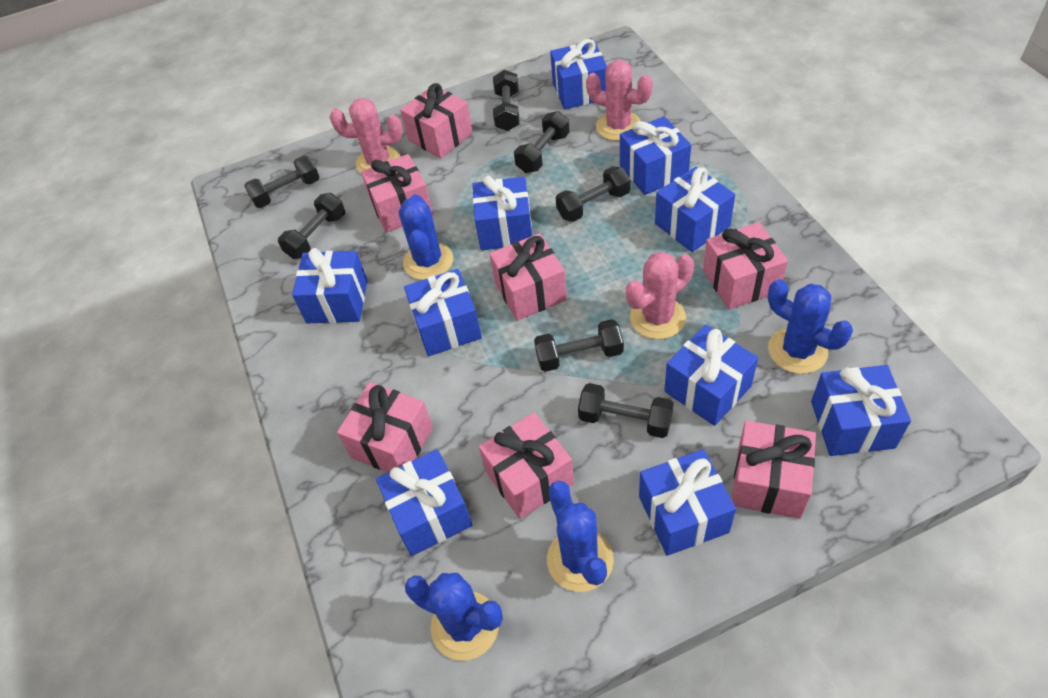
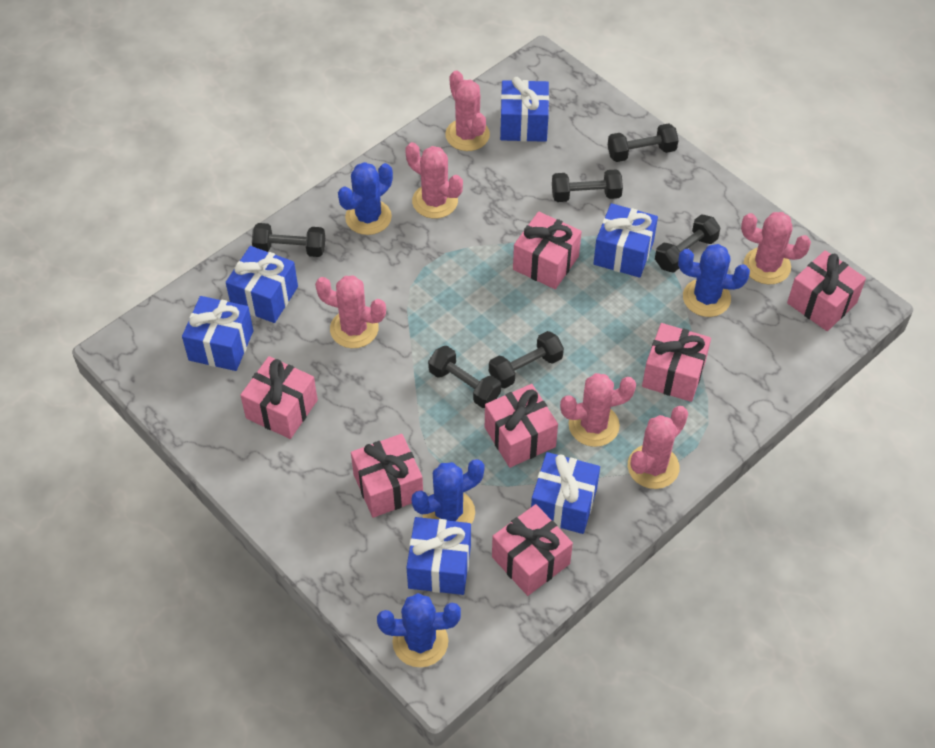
black dumbbell: [244,155,320,208] [278,193,345,259] [493,70,520,131] [514,111,570,173] [534,319,624,372] [556,166,630,222] [578,383,674,438] = 7 -> [252,223,325,257] [428,346,501,408] [489,331,564,388] [552,169,623,202] [608,123,679,162] [655,215,721,272] = 6
blue gift: [292,248,368,323] [376,449,472,556] [404,269,482,357] [473,176,532,250] [550,39,607,109] [620,116,691,195] [639,449,736,556] [655,167,735,252] [664,325,758,426] [811,365,911,456] = 10 -> [182,296,253,371] [226,246,298,323] [406,517,471,595] [500,77,549,142] [531,452,600,534] [593,203,658,278] = 6
pink cactus: [329,98,403,173] [586,60,653,141] [626,251,694,339] = 3 -> [315,275,386,348] [406,142,463,218] [445,70,490,151] [560,373,636,447] [628,406,688,489] [741,212,811,284] = 6

